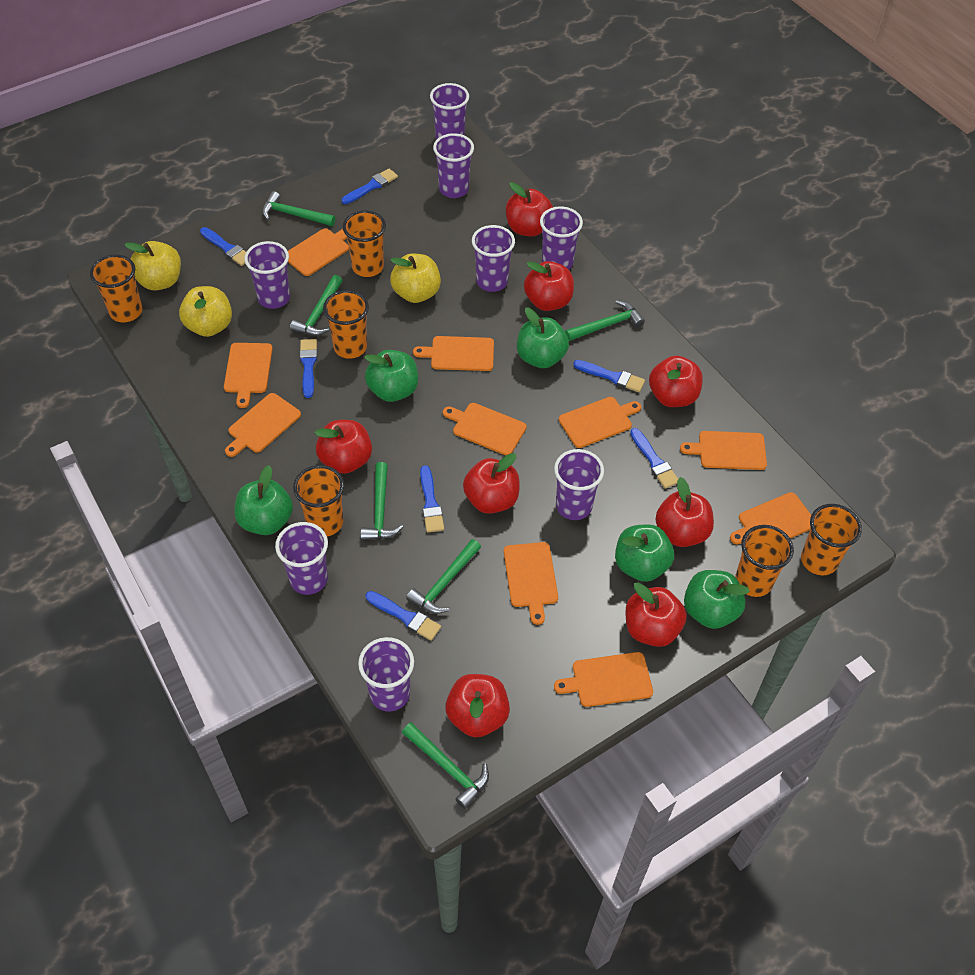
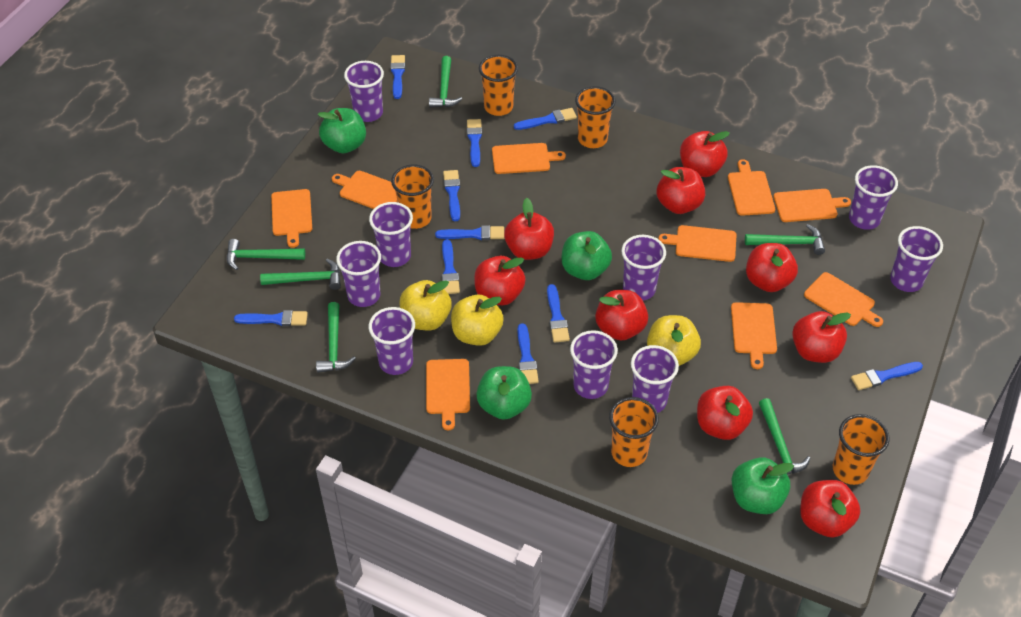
blue brush: [200,227,246,266] [300,339,317,398] [341,168,398,204] [365,591,441,641] [420,465,444,533] [573,360,645,392] [630,428,678,489] = 7 -> [234,310,308,326] [390,55,405,99] [435,225,504,240] [442,239,460,294] [443,170,460,221] [467,119,482,167] [514,108,577,130] [517,323,539,384] [547,284,570,342] [851,362,923,390] = 10
green apple: [234,465,293,535] [364,350,418,402] [517,308,569,368] [615,525,674,582] [684,570,750,629] = 5 -> [318,108,366,153] [476,366,532,420] [561,231,612,280] [732,457,794,514] = 4
orange cup: [90,255,143,322] [293,465,344,536] [323,290,369,359] [343,210,386,277] [735,525,794,597] [801,504,862,575] = 6 -> [391,164,434,229] [479,55,518,116] [575,86,616,148] [609,397,659,467] [833,414,890,485] = 5
orange cutting board: [224,343,273,408] [225,393,301,457] [288,228,349,276] [413,336,494,371] [443,403,527,455] [504,542,558,625] [554,652,653,707] [559,397,641,448] [680,431,767,470] [730,492,811,544] = 10 -> [271,189,312,248] [332,171,397,209] [426,359,470,430] [492,143,566,174] [658,225,736,262] [728,159,775,216] [731,302,777,369] [773,189,851,222] [804,272,883,327] = 9
purple cup: [244,241,290,309] [275,522,328,595] [358,637,414,712] [430,83,469,140] [433,133,474,198] [472,225,515,292] [540,206,583,270] [554,449,604,520] = 8 -> [336,241,381,307] [344,61,384,122] [368,307,415,375] [369,202,413,267] [570,330,618,399] [621,235,666,301] [631,345,679,413] [849,165,898,230] [890,226,943,292] = 9
red apple: [315,420,372,474] [445,674,510,737] [463,453,520,514] [506,182,553,237] [524,261,574,311] [625,582,687,647] [649,356,703,407] [655,477,714,547] = 8 -> [474,256,526,305] [504,198,554,260] [595,290,648,340] [657,167,705,214] [680,131,730,177] [697,386,753,440] [746,243,798,292] [792,311,851,363] [800,480,860,538] = 9

